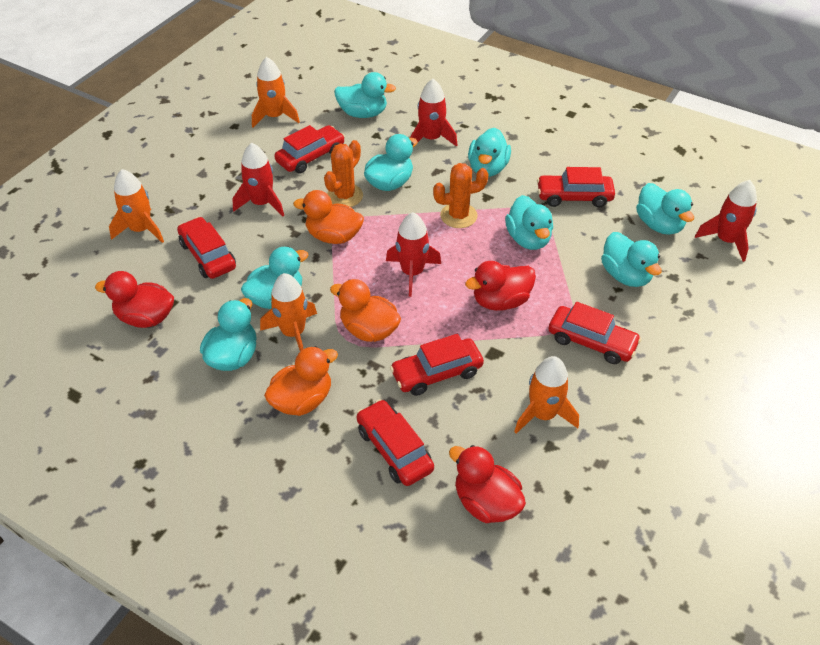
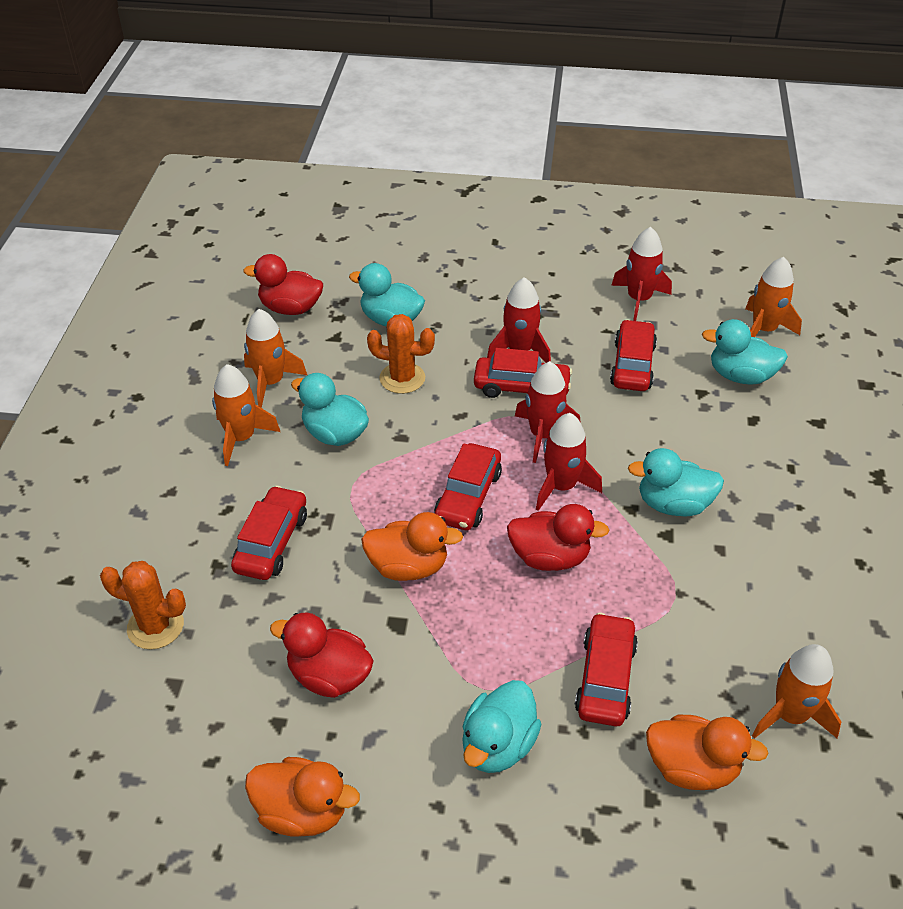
red car: [177,217,236,279] [274,125,345,174] [356,399,434,486] [390,334,484,396] [537,167,615,207] [548,302,641,364] = 6 -> [231,486,307,580] [434,443,502,530] [474,348,572,398] [575,613,638,727] [610,319,657,391] = 5
turquoise duck: [200,298,257,371] [241,247,308,309] [334,72,396,118] [364,134,418,191] [468,128,511,177] [505,195,553,250] [601,232,662,287] [636,183,694,235] = 8 -> [291,373,369,446] [349,263,425,327] [462,680,541,773] [628,448,724,516] [702,319,788,385] = 5

